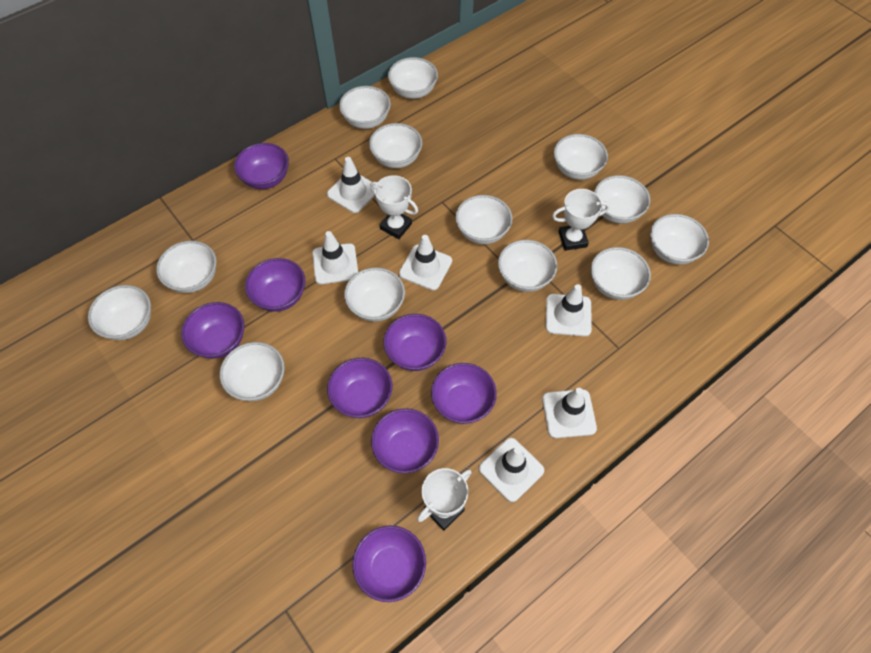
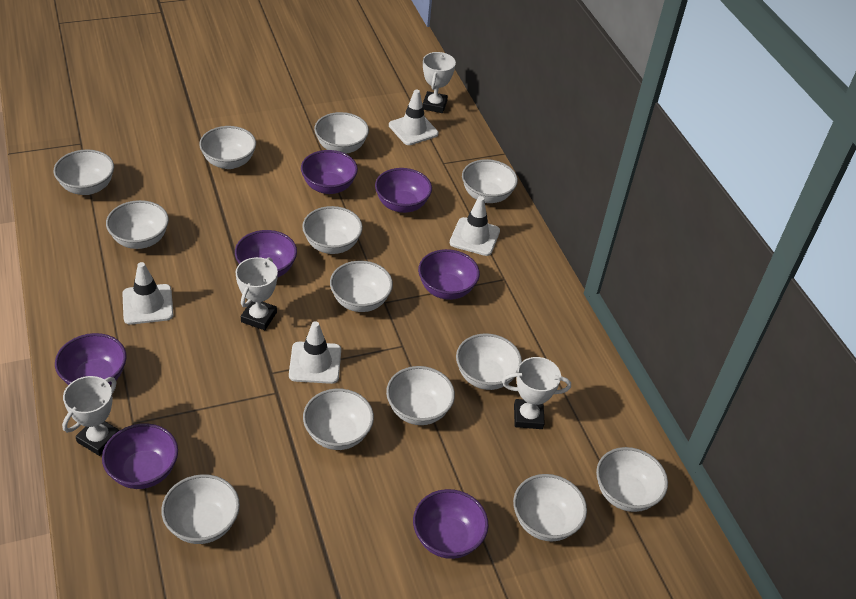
purple bowl: [181,302,245,359] [234,143,289,189] [245,258,306,312] [327,358,393,418] [352,525,426,602] [371,408,439,473] [383,314,446,371] [431,363,497,424] = 8 -> [55,333,126,385] [102,423,178,489] [235,230,297,278] [301,150,358,194] [375,168,432,213] [413,489,489,559] [418,249,480,300] = 7
white traffic cone: [312,231,358,284] [327,157,376,213] [399,235,452,290] [479,438,544,502] [542,388,597,438] [546,284,592,336] = 6 -> [122,262,174,324] [289,321,341,384] [389,89,438,145] [450,196,500,256] = 4
white trophy: [370,175,418,239] [417,468,471,531] [552,189,610,251] = 3 -> [62,376,119,456] [236,257,278,330] [422,52,456,113] [502,357,571,429] = 4

